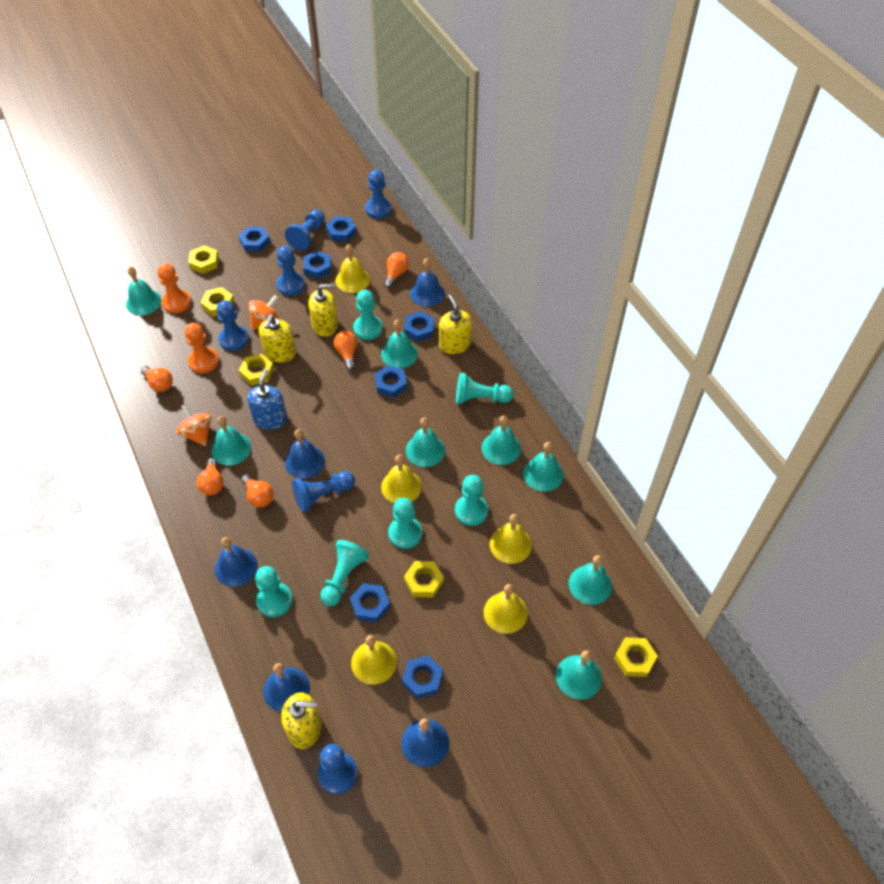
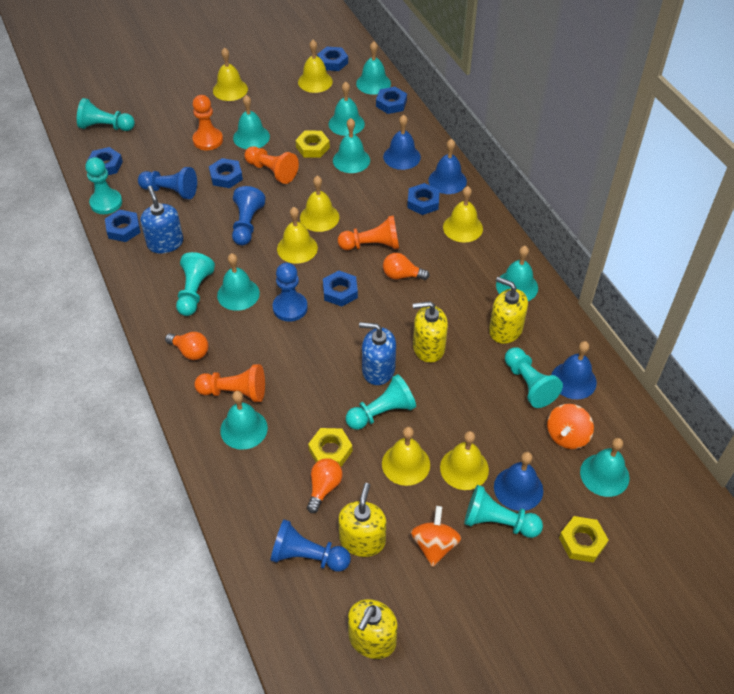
blue bell: [215,537,258,587] [263,663,310,712] [285,429,325,479] [401,719,449,767] [410,258,445,307] = 5 -> [383,115,421,170] [429,139,467,194] [494,452,543,511] [551,341,597,399] = 4
blue pawn: [217,300,249,351] [277,246,305,296] [285,209,325,251] [292,471,355,512] [318,744,358,794] [365,170,392,219] = 6 -> [138,167,197,199] [232,186,266,245] [271,519,351,572] [273,263,308,322] = 4
blue soap dispenser: [247,369,288,430] = 1 -> [140,186,183,254] [359,322,396,385] = 2
orange light bulb: [141,366,173,392] [197,458,224,495] [242,474,274,507] [334,331,357,371] [384,252,409,288] = 5 -> [165,332,208,360] [307,458,343,513] [383,253,430,280] = 3
orange pawn: [157,263,191,313] [185,323,219,373] = 2 -> [193,95,223,150] [194,364,265,402] [244,146,299,184] [338,215,399,250] = 4
yellow bell: [336,244,370,293] [351,635,397,685] [381,455,422,503] [484,584,528,634] [490,514,532,564] = 5 -> [213,47,248,101] [277,207,318,264] [298,40,333,93] [300,176,339,232] [382,427,430,486] [440,431,489,490] [443,186,483,242] = 7
yellow nut: [188,245,219,274] [201,287,234,317] [239,354,274,386] [404,561,444,597] [614,637,658,677] = 5 -> [295,131,330,158] [308,428,352,467] [559,516,609,563] = 3

